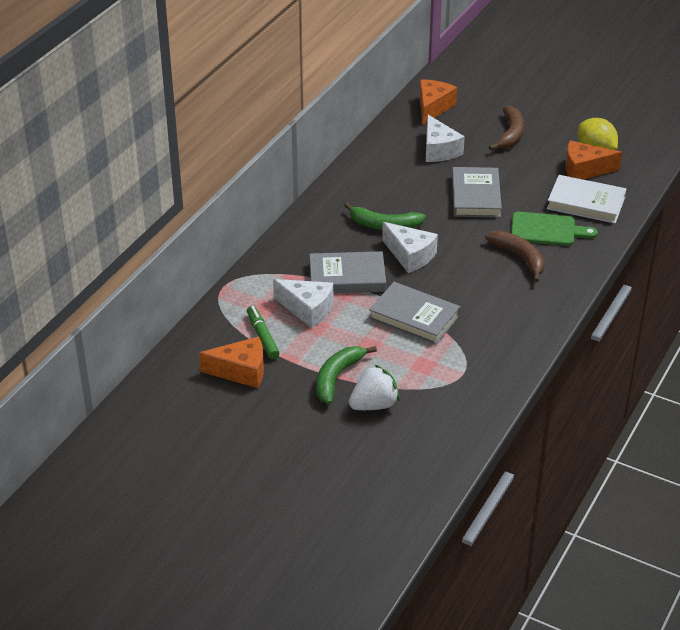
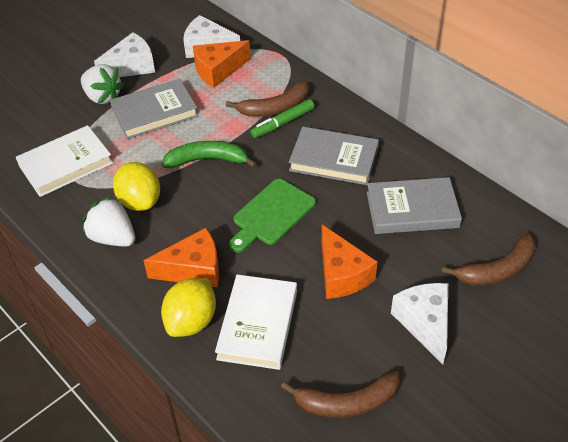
brown banana: [485,231,545,282] [489,106,524,150] = 2 -> [226,81,309,117] [281,371,400,418] [441,233,536,285] = 3
green banana: [316,346,377,404] [344,202,426,230] = 2 -> [162,141,257,168] = 1
white book: [547,175,626,223] = 1 -> [16,125,113,197] [215,274,297,370] = 2
white strawberry: [349,365,400,410] = 1 -> [81,64,124,104] [82,196,135,246] = 2
yellow lemon: [578,118,618,150] = 1 -> [113,162,160,211] [161,278,216,337] = 2

